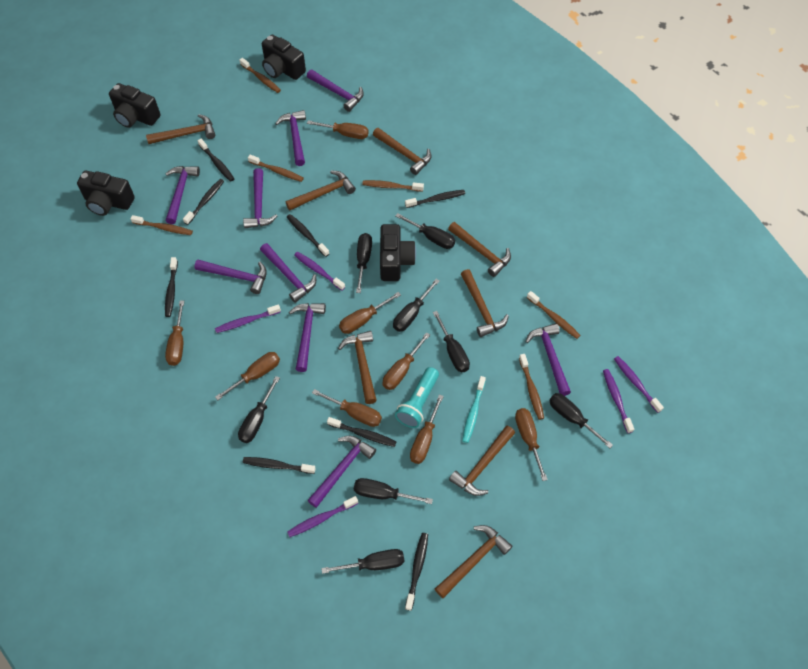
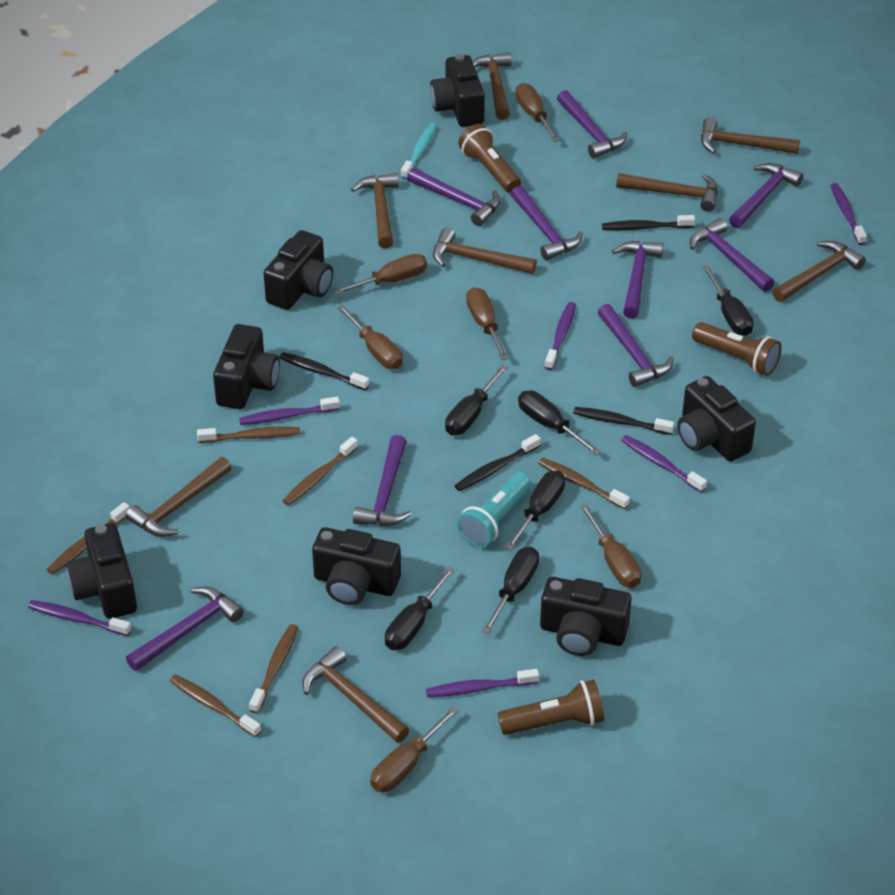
black camera: [77,171,135,216] [109,83,160,128] [262,34,306,80] [380,224,416,281] = 4 -> [66,523,137,619] [213,324,280,409] [263,230,333,310] [312,527,401,605] [430,54,485,127] [540,577,632,656] [677,376,756,462] = 7
black screwdriver: [238,376,280,443] [321,549,404,574] [354,478,433,504] [356,233,372,293] [393,279,440,332] [396,213,455,249] [433,311,470,372] [549,393,613,448] = 8 -> [385,567,455,650] [445,365,508,435] [482,547,539,634] [505,471,565,550] [518,390,601,455] [702,265,754,336] = 6
black toothbrush: [165,257,178,317] [183,179,224,225] [198,139,234,182] [243,457,316,474] [287,214,330,257] [327,417,397,447] [405,190,465,208] [405,533,428,611] = 8 -> [279,352,369,390] [454,434,541,491] [573,407,674,435] [602,215,695,230] = 4
brown flashlight: none = 0 -> [458,124,521,193] [498,679,604,735] [692,322,782,376] = 3
brown screwdriver: [165,301,184,366] [215,352,280,400] [307,120,369,139] [312,389,382,427] [339,292,401,334] [383,332,430,390] [410,395,444,464] [515,408,548,481] = 8 -> [333,254,427,295] [337,305,403,369] [370,706,459,793] [466,287,509,360] [515,83,560,142] [580,504,642,588] = 6
purple toothbrush: [215,304,281,333] [287,496,358,537] [294,252,345,290] [603,369,634,433] [614,356,664,413] = 5 -> [28,600,131,636] [239,397,340,425] [426,669,539,697] [545,302,576,370] [621,435,707,492] [830,183,867,245] = 6

